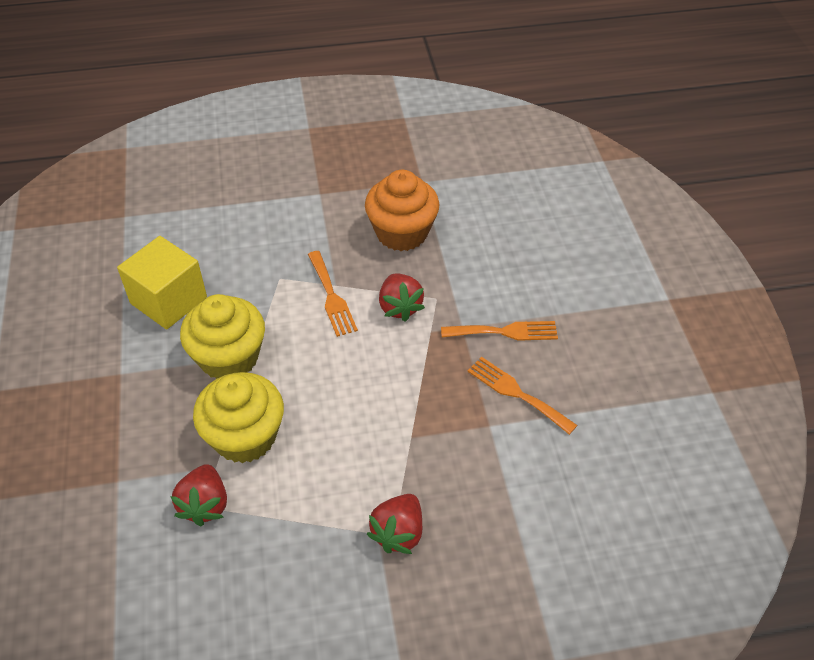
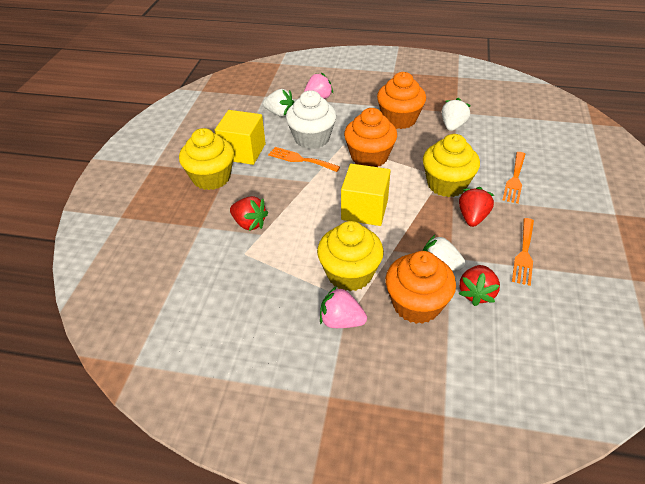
orange cupcake: [365,170,439,251] = 1 -> [344,108,397,167] [377,72,426,129] [385,251,456,324] = 3
pink strawberry: none = 0 -> [304,72,333,99] [320,286,367,328] = 2
white cupcake: none = 0 -> [286,90,336,149] = 1
white strawberry: none = 0 -> [263,89,294,117] [423,235,465,271] [442,98,471,131] = 3
yellow cube: [117,236,207,329] = 1 -> [214,110,266,165] [341,164,391,226] = 2
yellow cupcake: [180,294,265,379] [193,372,284,463] = 2 -> [179,128,234,190] [317,221,384,291] [423,134,480,197] = 3

